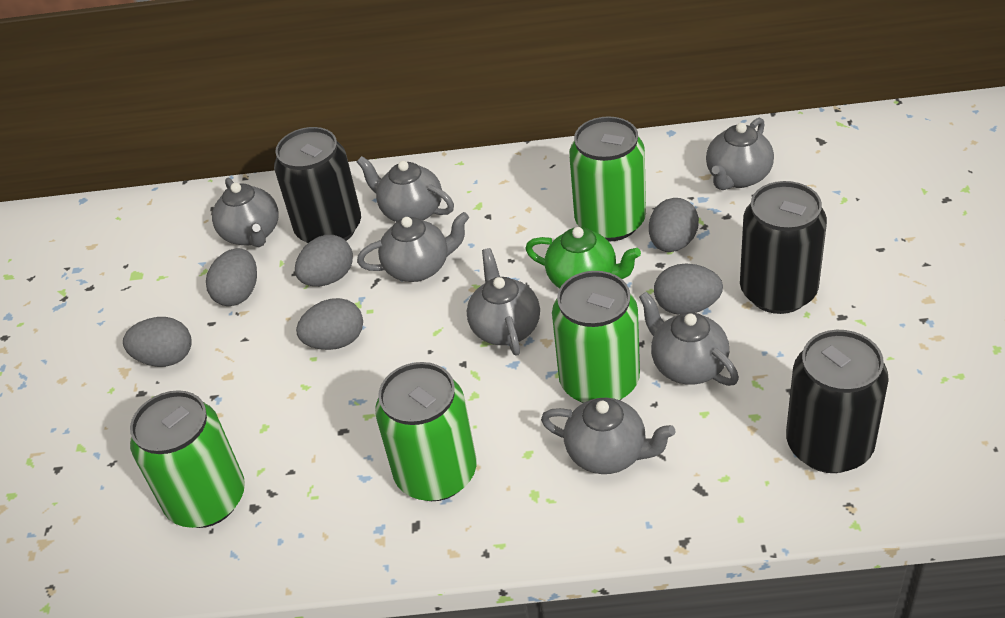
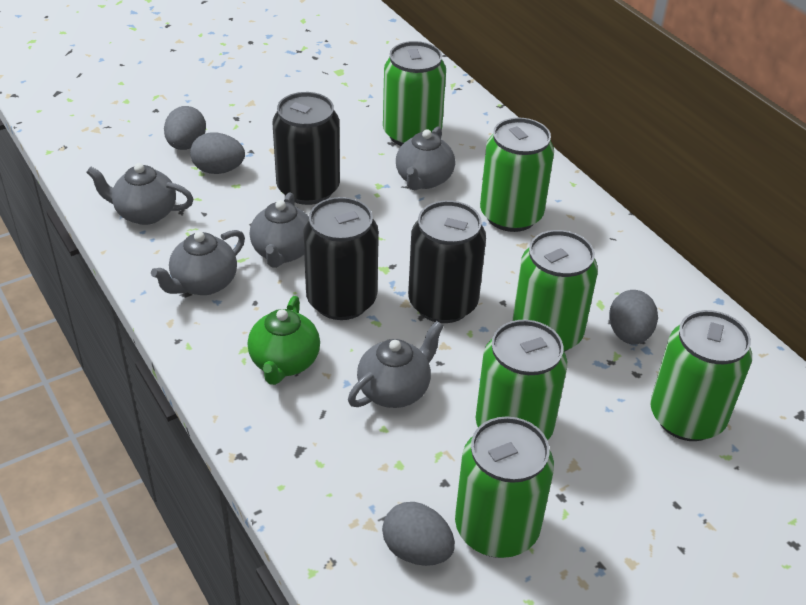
green can: [130,390,245,528] [375,362,477,501] [552,271,640,403] [569,116,646,241] = 4 -> [383,41,446,146] [455,416,554,558] [476,320,567,440] [480,118,554,232] [512,230,598,352] [650,310,752,441] = 6
grey egg: [123,317,192,367] [206,248,257,306] [295,235,353,286] [296,298,363,350] [649,198,699,252] [654,264,723,315] = 6 -> [164,106,206,150] [190,132,245,174] [382,502,455,566] [609,290,658,344] = 4
grey teapot: [212,178,278,247] [357,156,454,222] [357,212,469,282] [467,248,540,356] [541,398,675,474] [639,292,739,386] [706,118,774,190] = 7 -> [86,163,193,225] [151,230,245,295] [250,192,309,268] [348,321,444,408] [396,126,455,190] = 5

